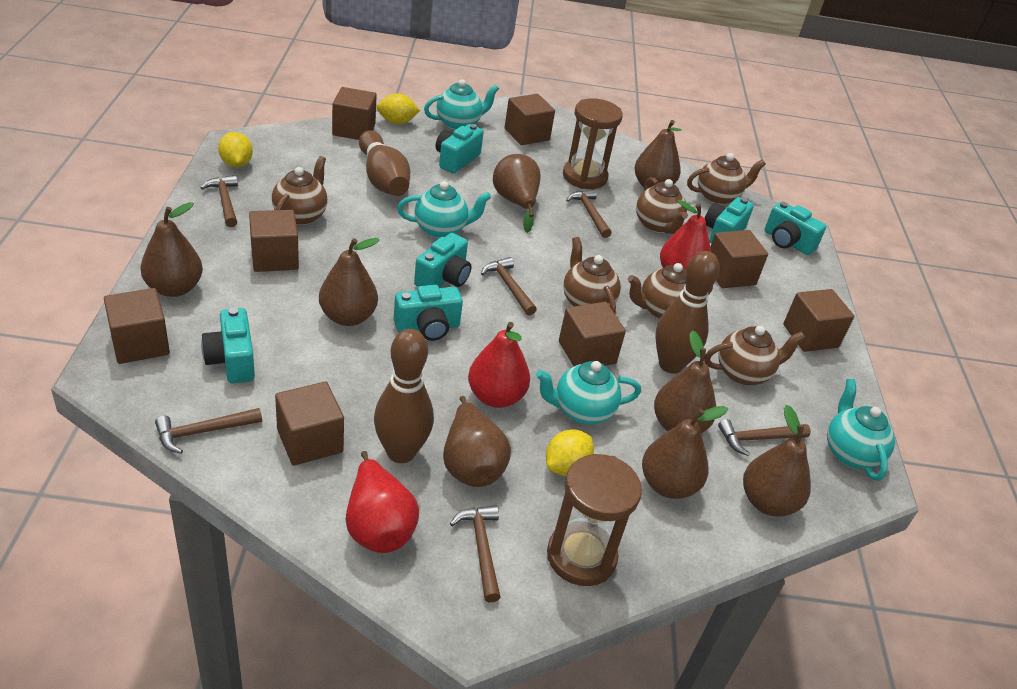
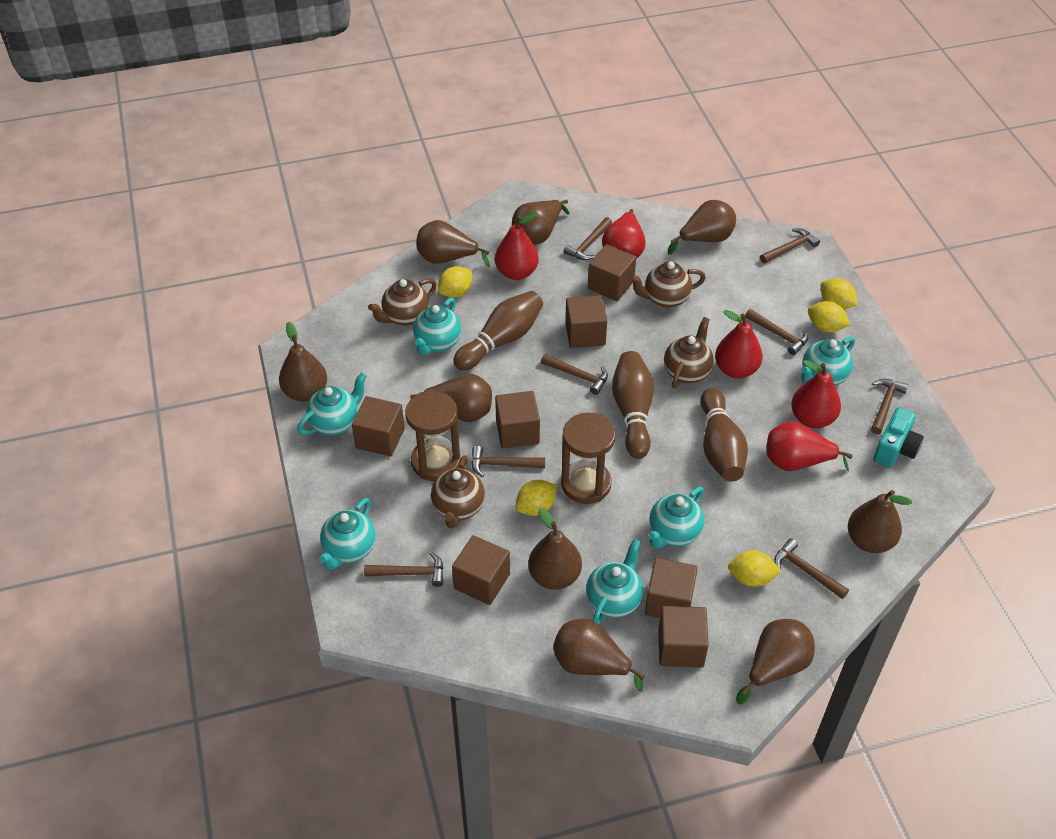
brown cube: [104,288,170,364] [249,210,299,272] [275,382,344,466] [332,87,377,140] [505,94,555,145] [559,302,626,366] [710,230,768,288] [783,289,854,352] = 8 -> [352,396,405,457] [452,535,510,605] [495,391,540,448] [565,295,607,348] [588,244,636,301] [645,558,698,618] [659,606,709,668] = 7
brown hammer: [155,408,262,454] [201,175,238,227] [450,505,501,602] [481,257,537,315] [566,189,611,238] [718,419,811,456] = 6 -> [364,552,444,587] [472,446,545,477] [541,354,608,395] [563,217,612,260] [745,309,808,355] [760,228,820,263] [774,538,849,599] [871,379,908,434] = 8
brown pear: [140,202,203,297] [319,238,380,326] [443,396,511,487] [493,154,540,233] [635,120,682,188] [642,406,728,499] [654,330,716,433] [743,405,811,516] = 8 -> [279,322,327,402] [410,374,492,422] [416,220,490,267] [512,200,569,245] [528,508,582,590] [553,619,645,692] [668,200,736,255] [736,619,815,705] [848,490,912,553] = 9
brown teapot: [272,156,328,226] [563,237,621,313] [628,263,713,320] [636,177,688,234] [687,153,766,205] [704,326,805,386] = 6 -> [368,279,437,326] [431,455,485,528] [629,261,706,308] [664,317,714,388] = 4
red pear: [346,451,419,553] [468,322,530,408] [660,200,711,270] = 3 -> [495,212,539,280] [602,209,645,259] [715,310,763,379] [766,421,853,471] [791,360,841,428] = 5
turquoise camera: [201,308,255,383] [394,285,463,341] [414,233,471,287] [436,124,484,173] [705,197,754,244] [765,202,826,255] = 6 -> [874,407,924,468] = 1
turquoise teapot: [397,181,491,238] [424,79,499,130] [536,361,641,425] [827,379,895,481] = 4 -> [297,372,367,435] [319,498,376,570] [413,297,462,355] [586,539,643,625] [648,487,704,548] [801,337,855,386] = 6
yellow lemon: [218,132,253,167] [377,93,420,124] [546,430,594,476] = 3 -> [438,266,472,298] [516,479,557,516] [728,551,781,587] [808,301,851,332] [821,278,857,309] = 5

